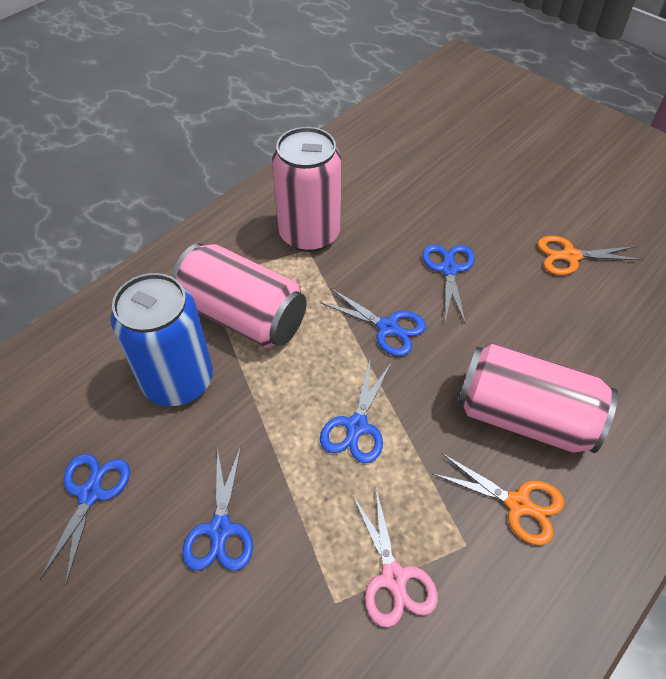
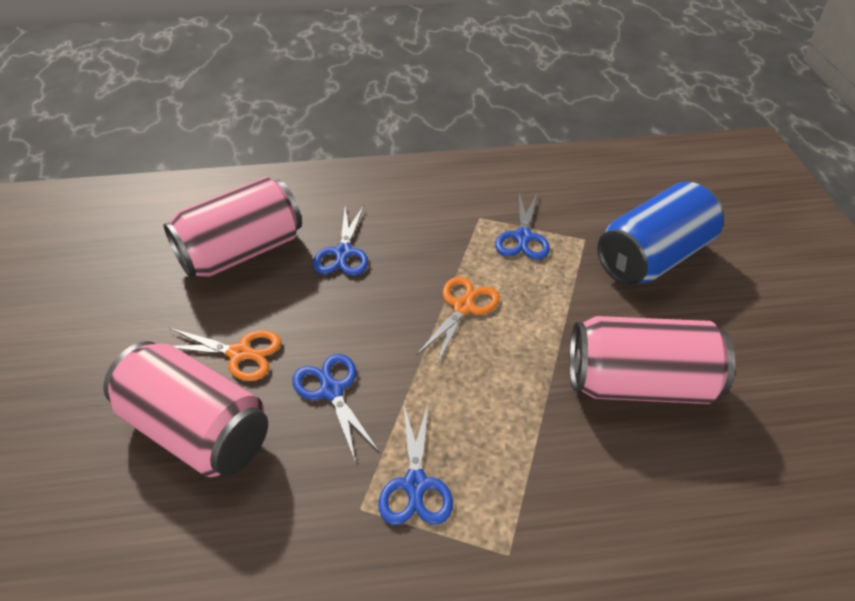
blue scissors: [39,454,130,584] [182,446,253,571] [320,288,426,356] [320,361,391,463] [422,244,475,325] = 5 -> [292,354,380,463] [313,205,368,276] [378,404,453,525] [495,192,550,260] = 4
pink scissors: [352,489,438,628] = 1 -> none = 0

